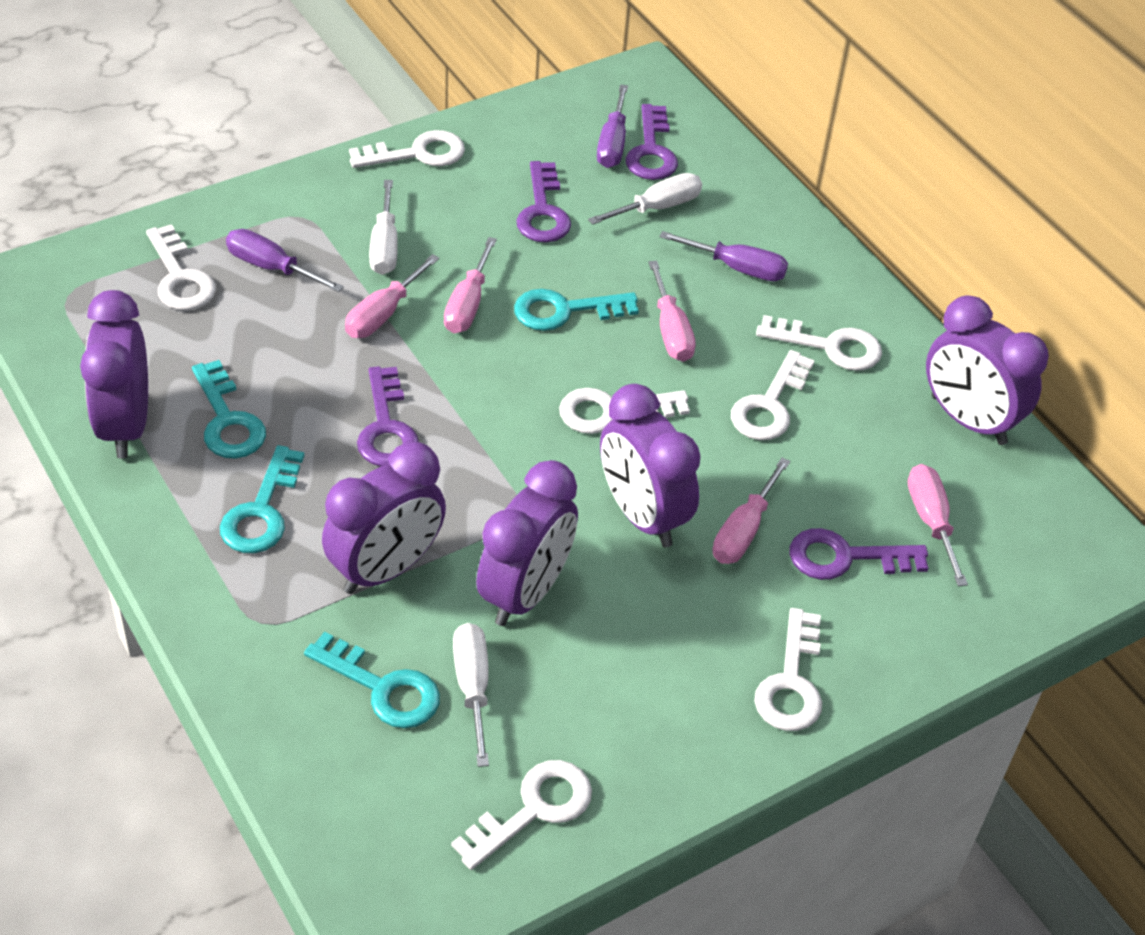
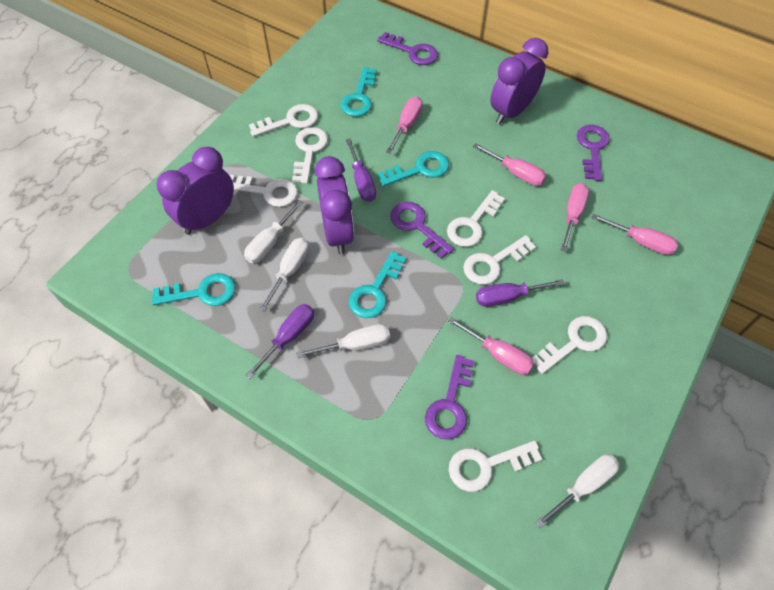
purple clock: [80,290,148,459] [322,442,446,594] [476,460,578,626] [600,384,701,547] [926,295,1049,445] = 5 -> [157,147,234,235] [314,156,354,254] [490,38,548,124] = 3
white screwdriver: [369,180,398,275] [453,623,489,767] [588,173,702,225] = 3 -> [244,200,303,263] [259,238,309,312] [296,324,390,358] [536,454,619,528] = 4

